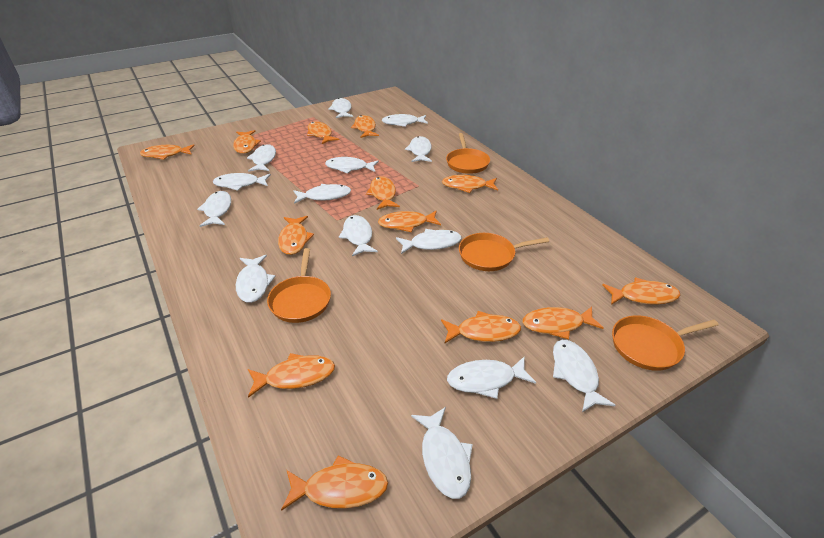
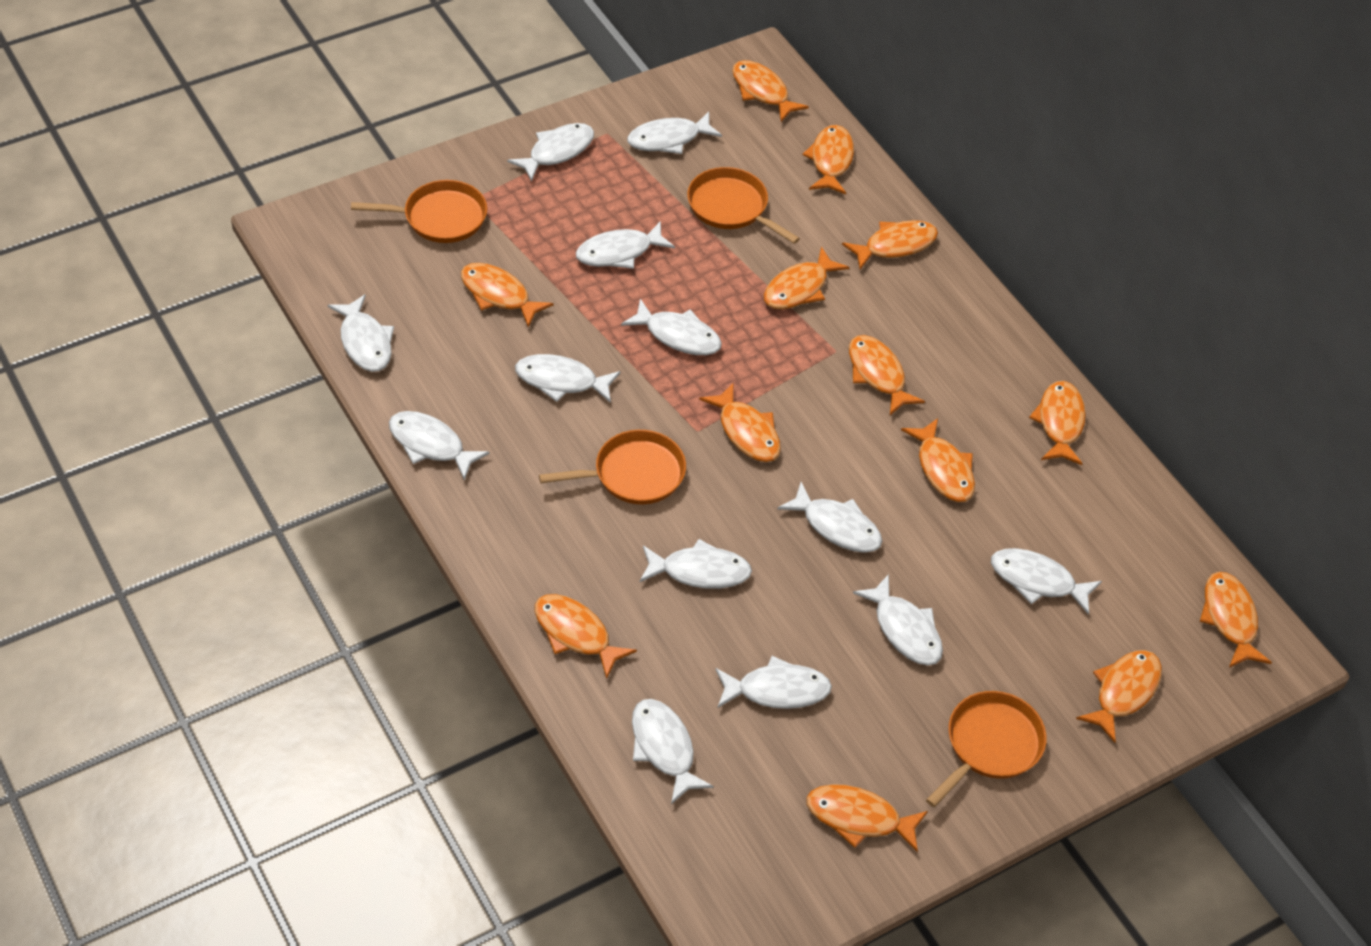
white fish: [197,191,231,227] [213,173,271,191] [236,255,275,303] [247,144,276,172] [293,184,351,204] [325,157,379,174] [328,98,353,118] [339,215,378,256] [382,114,428,127] [396,229,462,254] [405,136,432,162] [411,407,473,499] [447,356,536,399] [553,340,616,412] = 14 -> [327,294,394,372] [389,411,490,480] [507,123,594,182] [515,354,621,403] [576,221,675,269] [621,299,722,355] [627,112,722,154] [632,699,714,804] [640,539,752,589] [715,656,832,709] [777,482,882,553] [853,574,943,665] [991,548,1102,615] = 13

